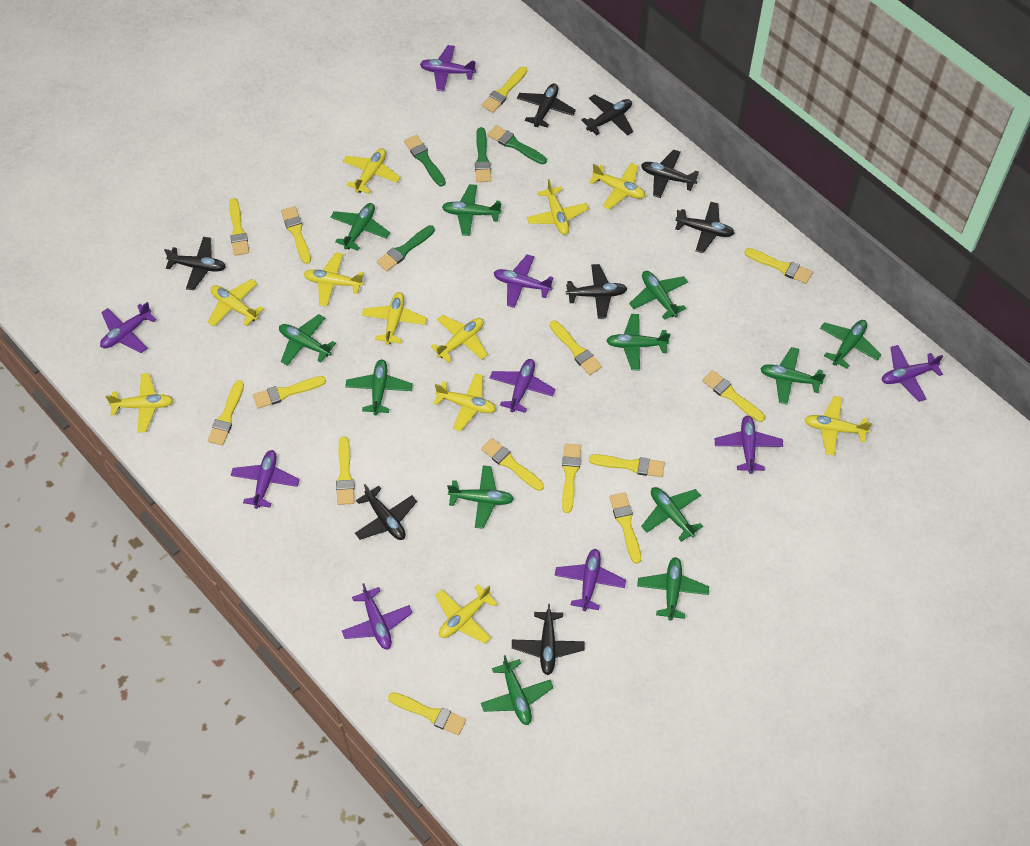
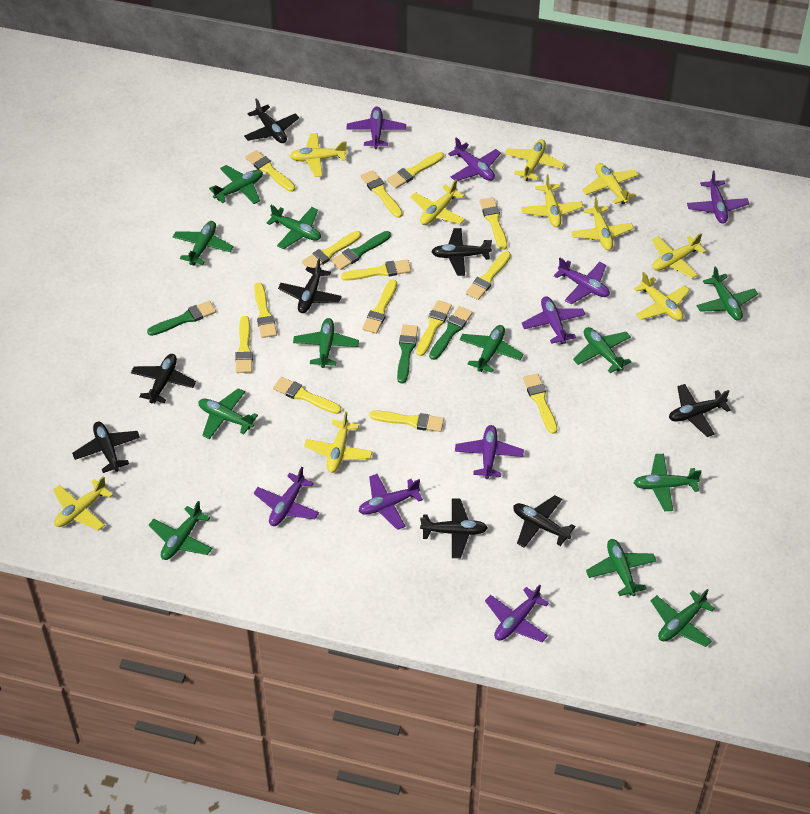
yellow plane: [105,373,174,432] [208,279,264,327] [304,252,364,307] [342,148,401,194] [362,292,427,345] [430,315,488,363] [434,373,496,431] [436,584,498,644] [527,179,589,235] [589,163,645,210] [804,396,872,456] = 11 -> [53,476,113,531] [290,133,347,177] [304,411,373,473] [411,179,465,225] [505,139,564,181] [521,174,583,227] [571,197,634,250] [582,163,639,204] [634,272,690,321] [652,233,706,279] = 10

